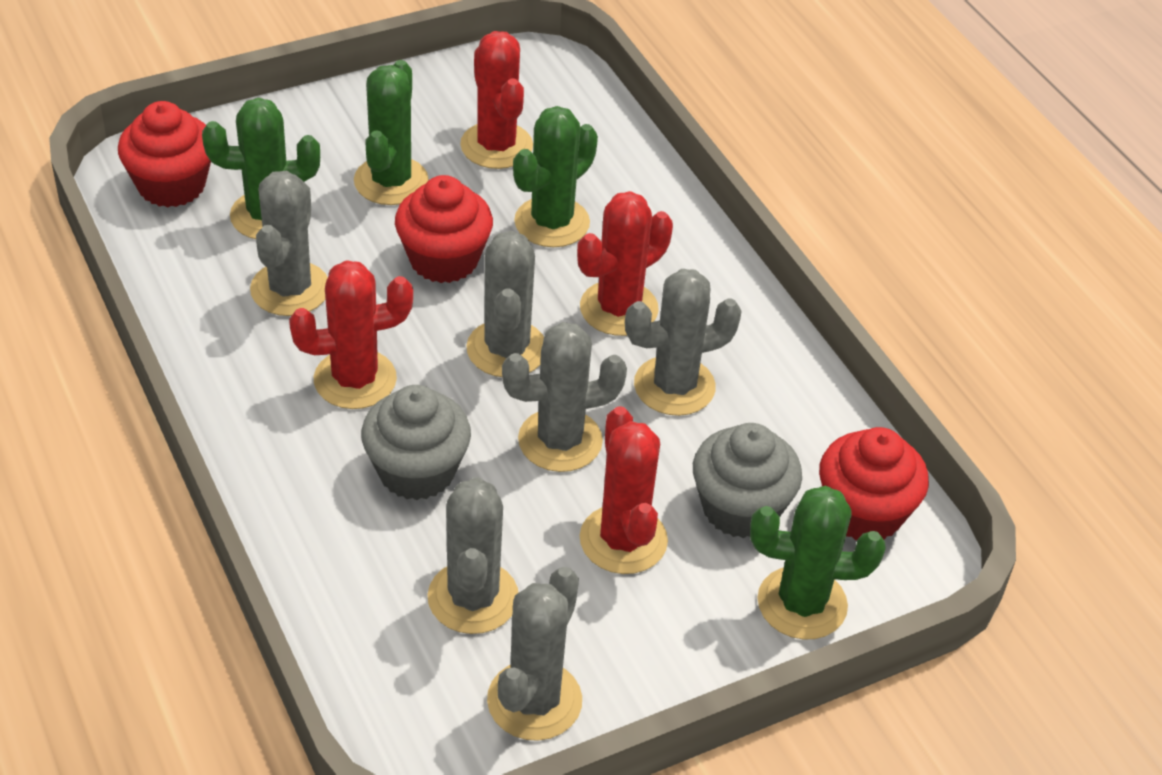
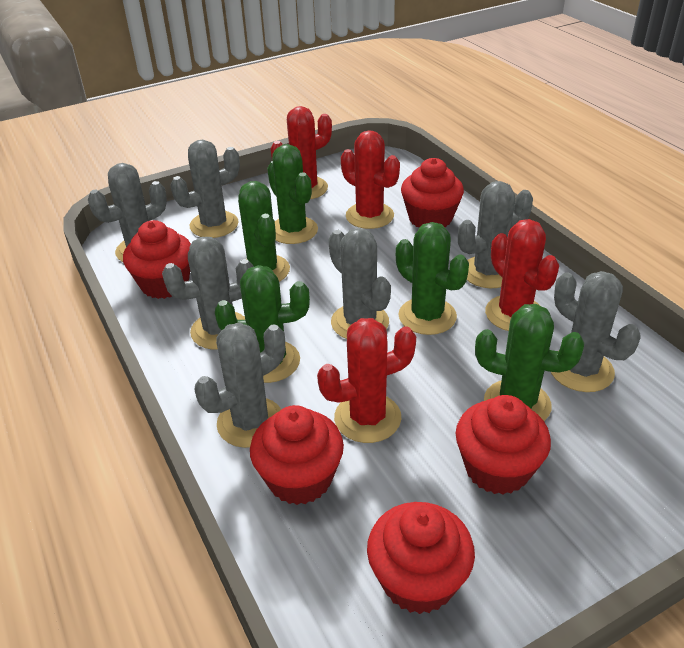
green cactus: [202,98,320,239] [354,60,429,205] [513,106,598,247] [750,485,886,640] = 4 -> [215,265,310,383] [238,181,290,282] [267,144,318,244] [396,222,469,335] [475,304,584,421] = 5
grey cactus: [250,171,328,316] [427,477,518,634] [466,231,544,377] [487,567,582,741] [502,322,627,472] [625,269,742,416] = 6 -> [88,163,167,262] [162,237,254,350] [170,140,240,238] [194,322,285,448] [328,228,391,339] [458,181,533,288] [551,271,641,392] = 7
grey cupcake: [361,385,471,500] [693,423,802,538] = 2 -> none = 0
red cupcake: [118,101,211,208] [395,175,493,283] [819,427,929,540] = 3 -> [123,220,191,299] [250,405,344,505] [367,502,475,614] [401,158,464,228] [455,395,551,495] = 5

